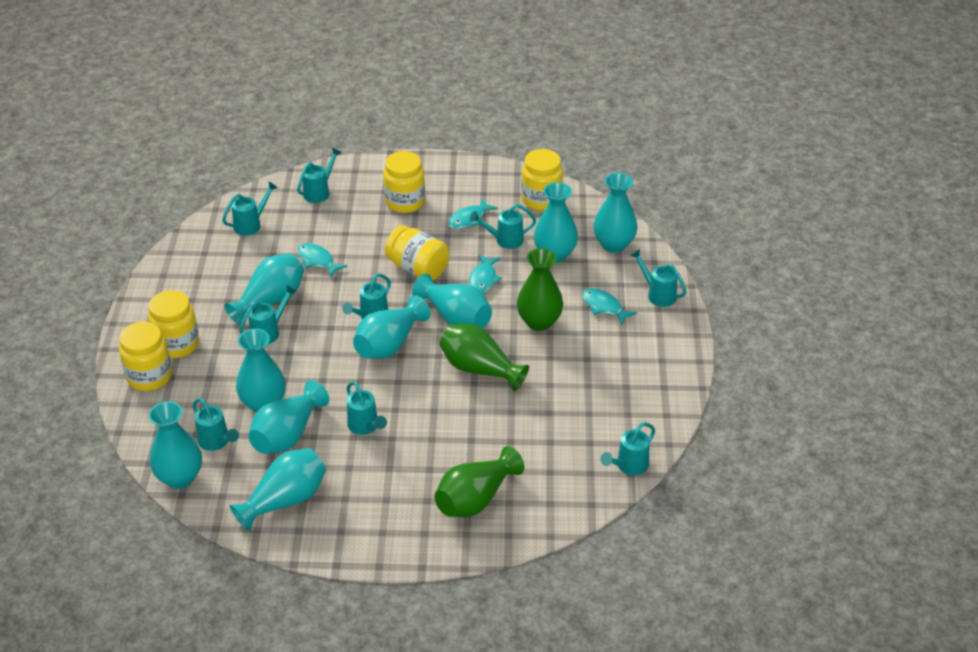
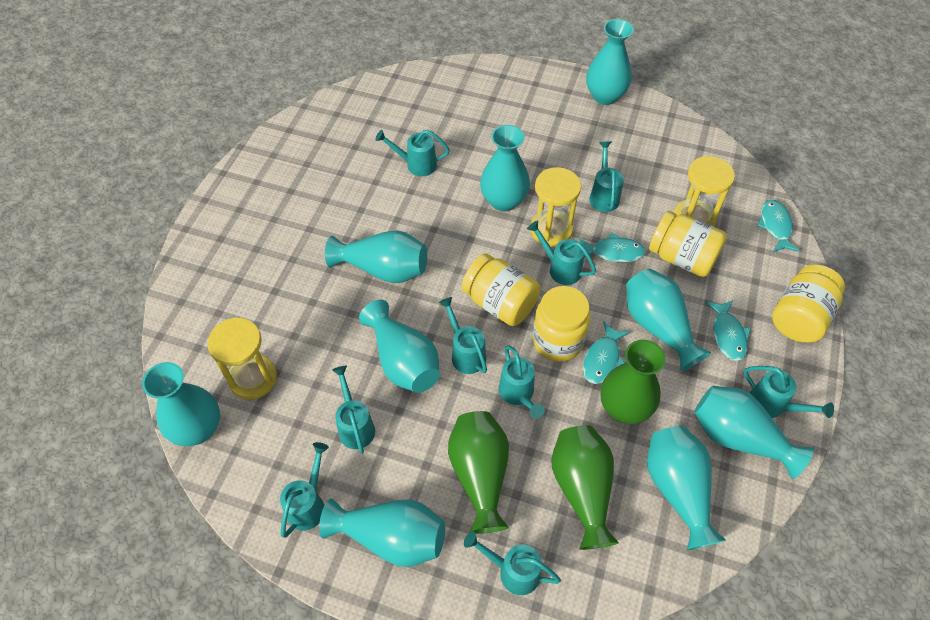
yellow hourglass: none = 0 -> [208,318,277,399] [530,167,581,247] [673,156,735,226] = 3
yellow jar: [119,322,172,391] [148,290,199,358] [383,151,425,213] [385,225,449,280] [521,149,563,211] = 5 -> [462,254,541,326] [533,286,591,362] [649,211,727,277] [772,264,845,343] = 4

